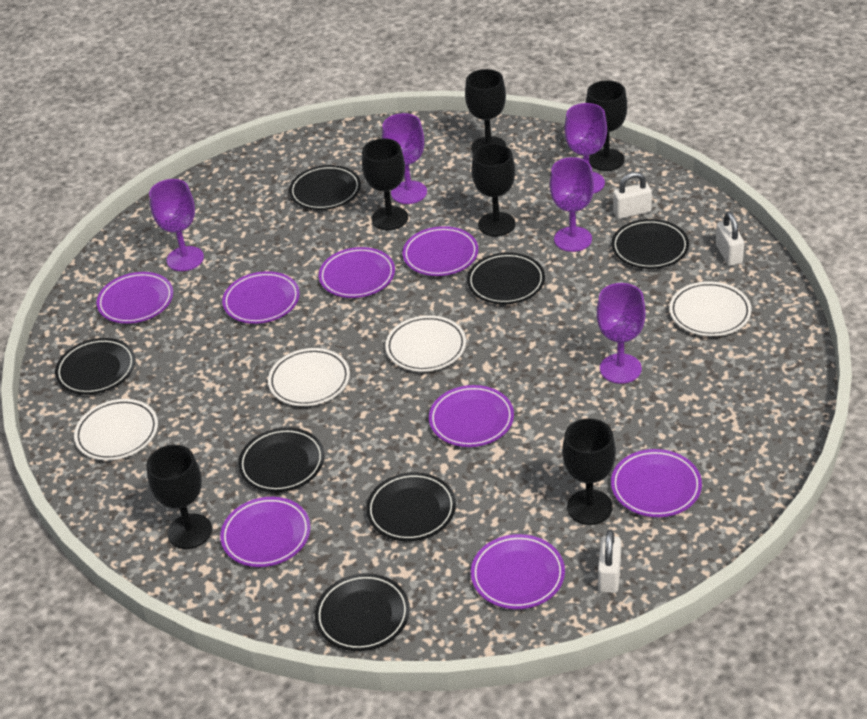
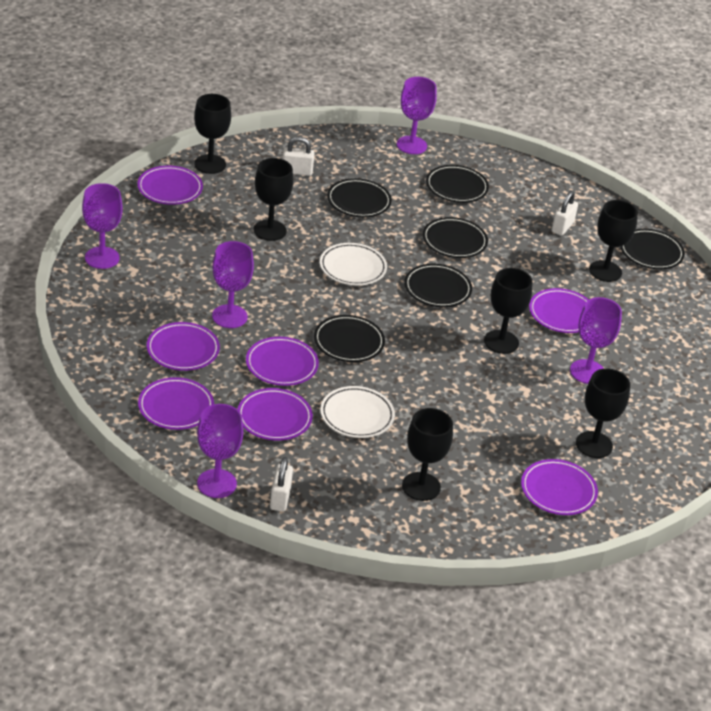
black plate: [55,338,135,395] [238,427,325,492] [289,165,361,210] [315,573,410,651] [366,472,456,541] [467,252,545,304] [611,219,689,269] = 7 -> [314,315,385,362] [327,178,392,217] [404,264,472,307] [423,217,488,258] [426,165,489,203] [620,229,685,269] = 6
purple plate: [97,272,173,324] [220,497,311,567] [222,271,300,324] [319,247,395,298] [402,226,478,276] [429,385,514,447] [471,534,565,609] [611,449,702,517] = 8 -> [137,166,203,205] [138,377,214,430] [147,322,220,371] [237,388,313,441] [246,337,319,386] [521,459,598,515] [529,288,589,333] = 7
white plate: [74,399,158,460] [268,348,350,406] [385,315,466,372] [669,281,752,336] = 4 -> [320,243,387,286] [320,386,395,438] = 2

